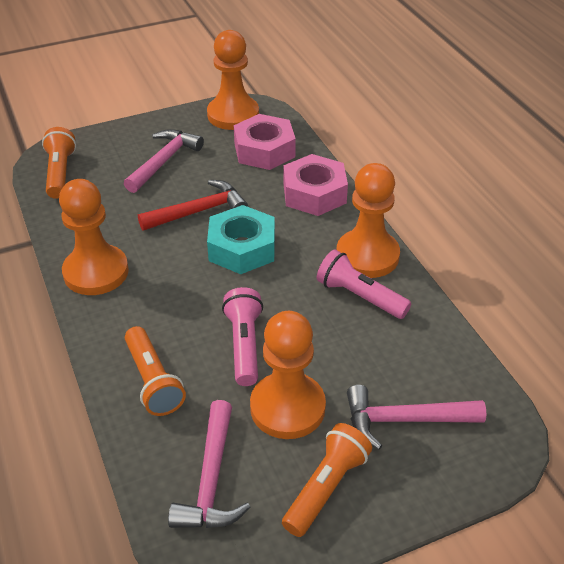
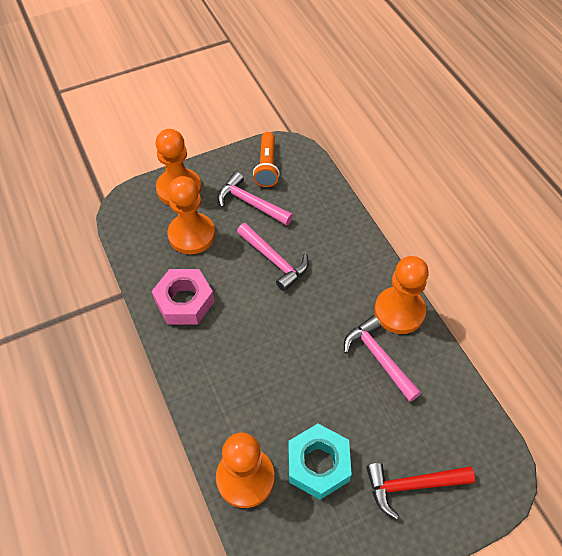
orange flashlight: [42,127,76,199] [125,326,186,416] [282,423,372,537] = 3 -> [253,132,280,187] = 1
pink flashlight: [222,287,263,386] [317,249,411,319] = 2 -> none = 0
pink nut: [234,114,296,170] [283,154,348,216] = 2 -> [152,269,215,325] = 1

